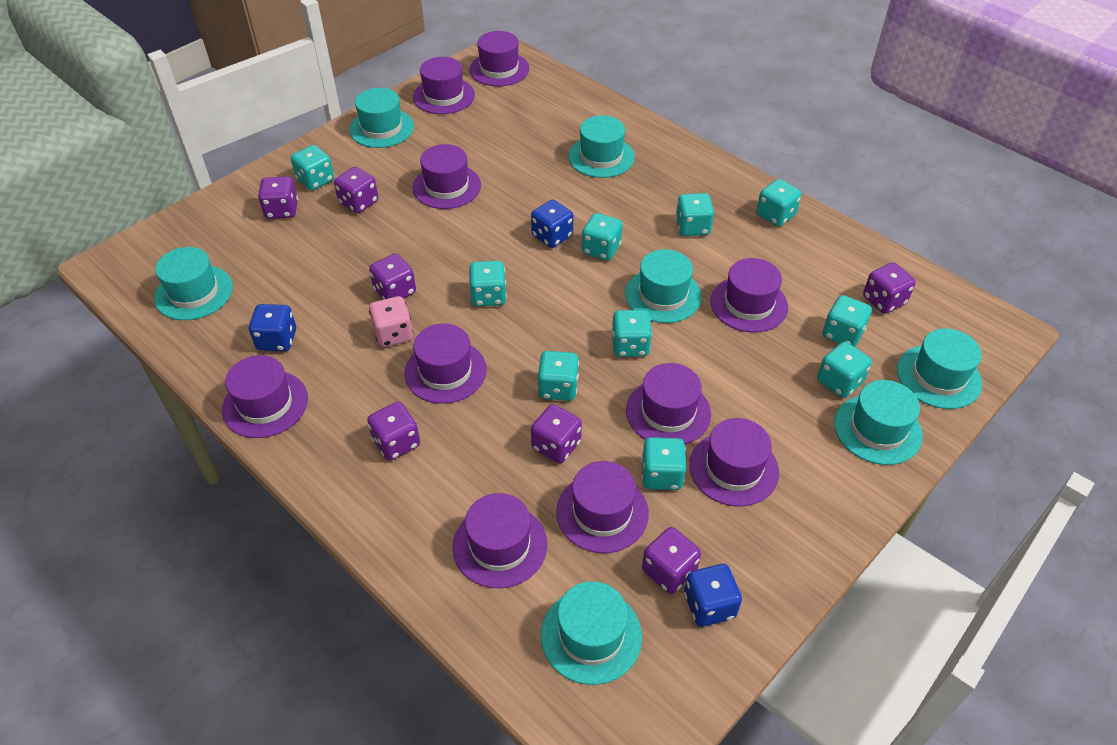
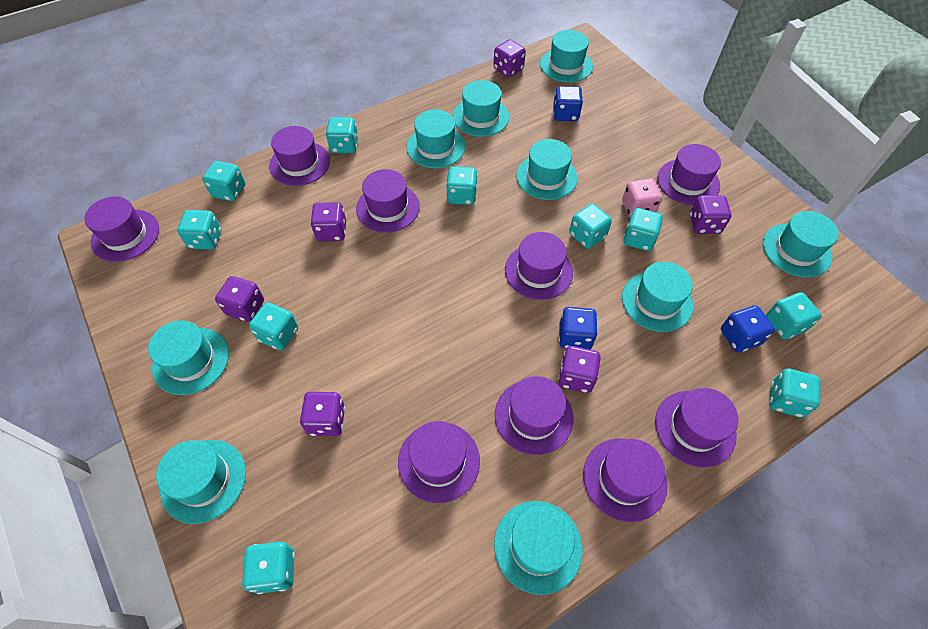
purple dice: [258,176,298,219] [334,167,378,213] [367,402,420,461] [369,253,416,300] [531,404,582,463] [642,527,701,594] [863,263,916,314] = 7 -> [215,276,264,322] [300,392,345,436] [310,202,346,241] [493,39,526,77] [558,346,601,393] [690,195,732,234] = 6
purple hat: [222,355,308,438] [404,324,487,404] [412,144,481,209] [413,57,475,114] [453,493,547,588] [469,31,529,86] [556,461,649,553] [626,363,711,445] [689,418,779,507] [711,258,788,333] = 10 -> [84,196,159,262] [269,126,330,186] [356,169,420,233] [398,421,480,503] [495,376,574,455] [505,232,573,300] [583,438,668,522] [655,388,738,468] [657,144,721,205] = 9
turquoise hat: [154,247,233,320] [349,88,414,148] [541,581,642,685] [568,115,635,178] [625,249,702,323] [834,380,923,465] [897,328,982,409] = 7 -> [148,320,229,395] [156,440,246,524] [406,110,465,168] [453,80,509,137] [494,501,583,595] [516,139,578,200] [540,30,593,83] [622,262,693,332] [763,211,839,277] = 9

